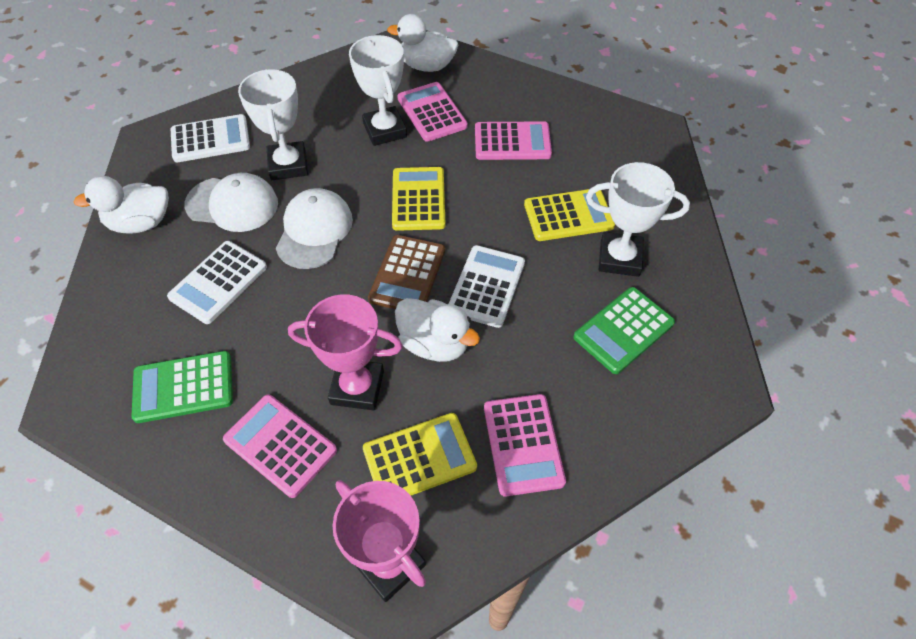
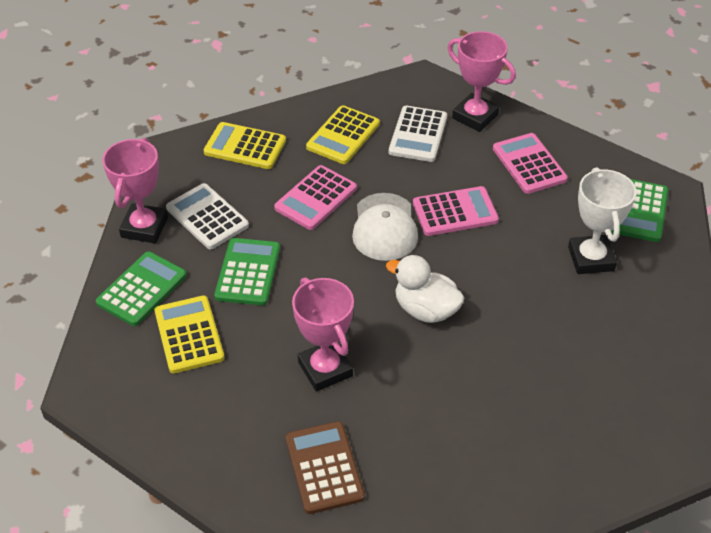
green calculator: [131,351,233,423] [573,287,675,374] = 2 -> [96,251,187,326] [214,238,280,305] [611,179,668,242] = 3
pink calculator: [223,394,337,498] [397,82,468,142] [475,121,552,160] [484,394,566,496] = 4 -> [274,165,357,230] [413,186,499,236] [493,133,568,194] = 3
pink trophy: [288,294,403,410] [332,480,426,602] = 2 -> [102,138,168,243] [292,277,354,392] [447,31,516,132] = 3
white calculator: [167,241,267,324] [171,114,250,162] [449,245,525,328] = 3 -> [166,183,249,249] [389,106,447,162] = 2
white cap: [184,173,278,232] [276,188,353,269] = 2 -> [352,193,418,261] = 1
white duck: [74,176,169,234] [387,14,458,72] [395,298,480,362] = 3 -> [386,255,464,323] = 1
white trophy: [238,69,308,180] [349,35,407,146] [586,162,690,277] = 3 -> [568,167,637,274] = 1

